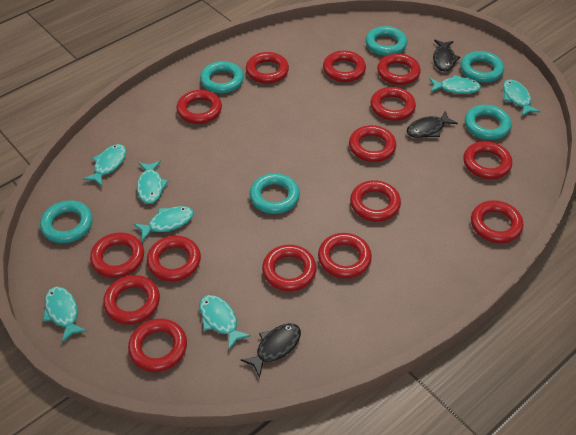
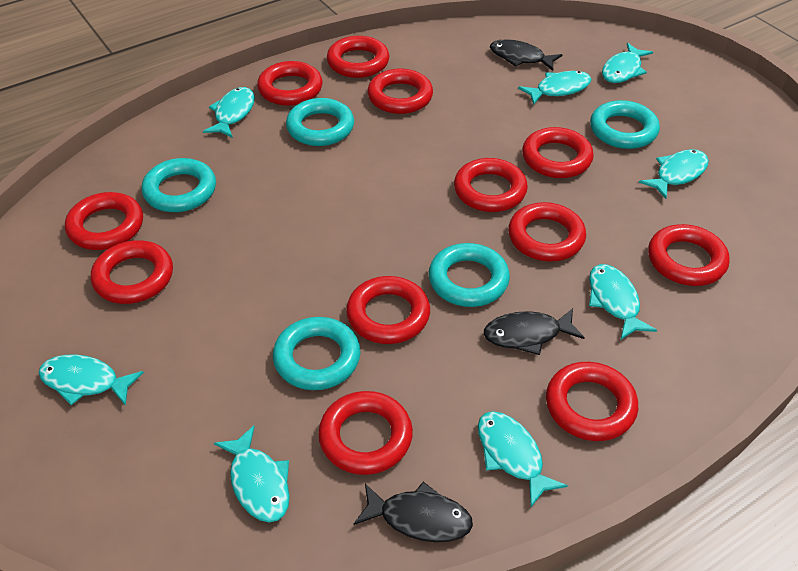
red ring: [90,232,144,278] [103,275,160,325] [128,318,187,372] [147,236,201,281] [177,90,222,124] [246,52,289,84] [262,245,316,291] [318,233,372,279] [323,51,366,82] [349,125,396,162] [350,180,401,222] [370,87,416,121] [377,53,421,85] [463,141,512,179] [471,200,523,243] = 15 -> [65,192,143,250] [91,240,173,304] [257,61,322,106] [318,391,413,475] [327,36,390,78] [346,276,430,344] [367,69,433,114] [454,158,528,212] [508,202,586,261] [522,127,594,178] [546,362,638,441] [648,224,730,286] = 12
turquoise fish: [43,286,87,342] [83,144,126,186] [134,206,194,242] [137,161,168,204] [199,295,251,349] [429,75,481,94] [503,80,541,116] = 7 -> [38,354,144,406] [203,87,255,138] [214,425,290,522] [478,411,568,507] [518,71,591,105] [589,264,657,339] [602,43,653,83] [639,149,709,199] = 8
turquoise ring: [40,200,93,243] [200,61,244,93] [250,173,300,214] [366,26,407,56] [461,51,504,82] [465,105,512,140] = 6 -> [142,158,216,212] [273,317,361,390] [286,98,354,146] [429,243,510,307] [590,100,660,149] = 5

